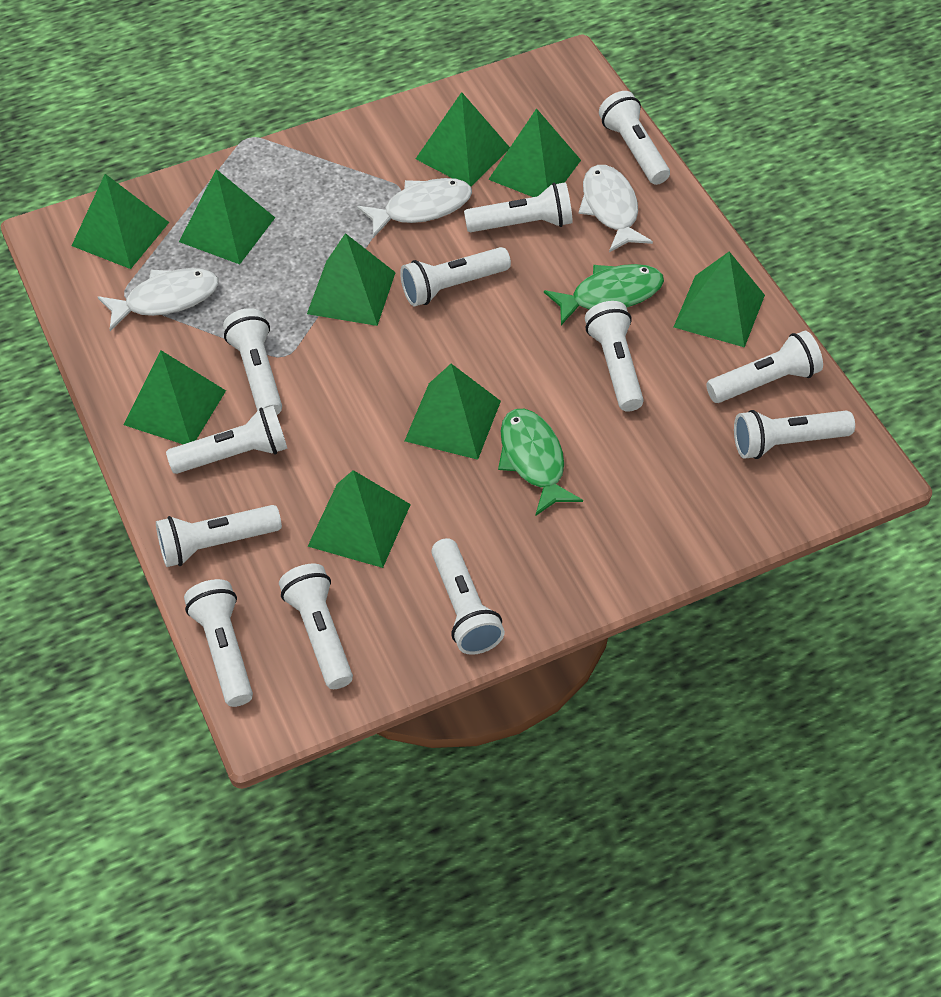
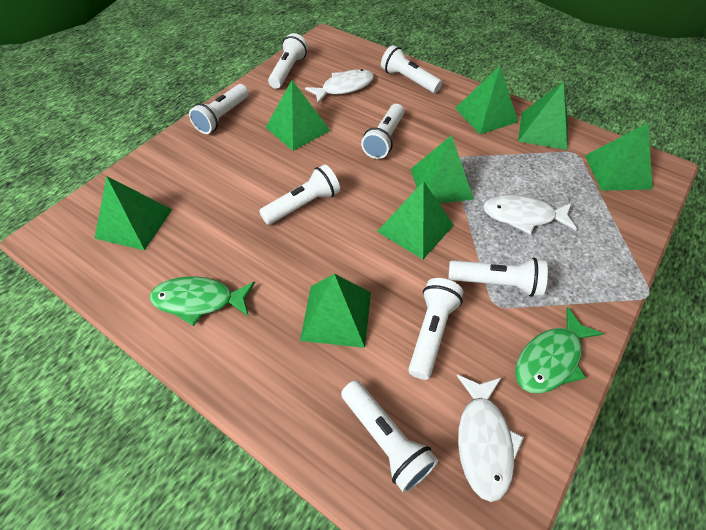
green pyramid: [72,174,169,269] [124,350,226,444] [179,169,275,264] [307,233,396,326] [307,470,411,568] [405,364,501,460] [416,92,510,186] [488,108,581,197] [674,252,765,348] = 9 -> [94,176,172,250] [265,80,330,151] [300,274,371,348] [377,181,454,259] [411,135,474,204] [455,66,518,134] [518,82,568,150] [585,123,653,191] = 8
white flashlight: [156,505,282,567] [166,405,288,474] [184,579,253,707] [223,308,282,415] [279,564,353,689] [400,247,511,306] [431,538,505,655] [464,182,573,232] [585,301,644,412] [599,91,670,185] [706,331,823,403] [734,410,855,459] = 12 -> [189,84,249,134] [259,164,340,225] [268,33,308,89] [341,380,438,493] [361,104,404,159] [381,45,442,93] [408,278,463,380] [448,257,548,297] = 8

